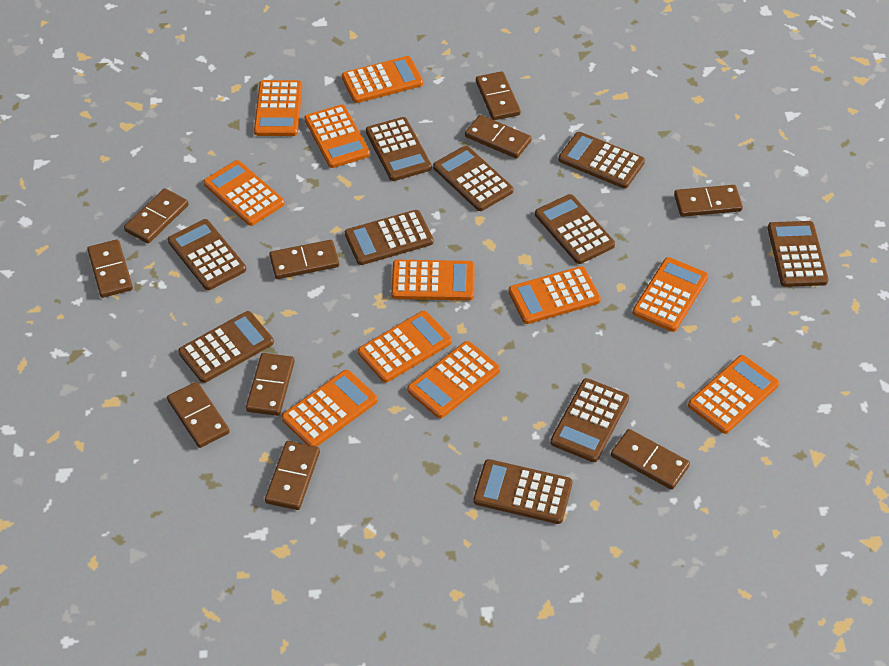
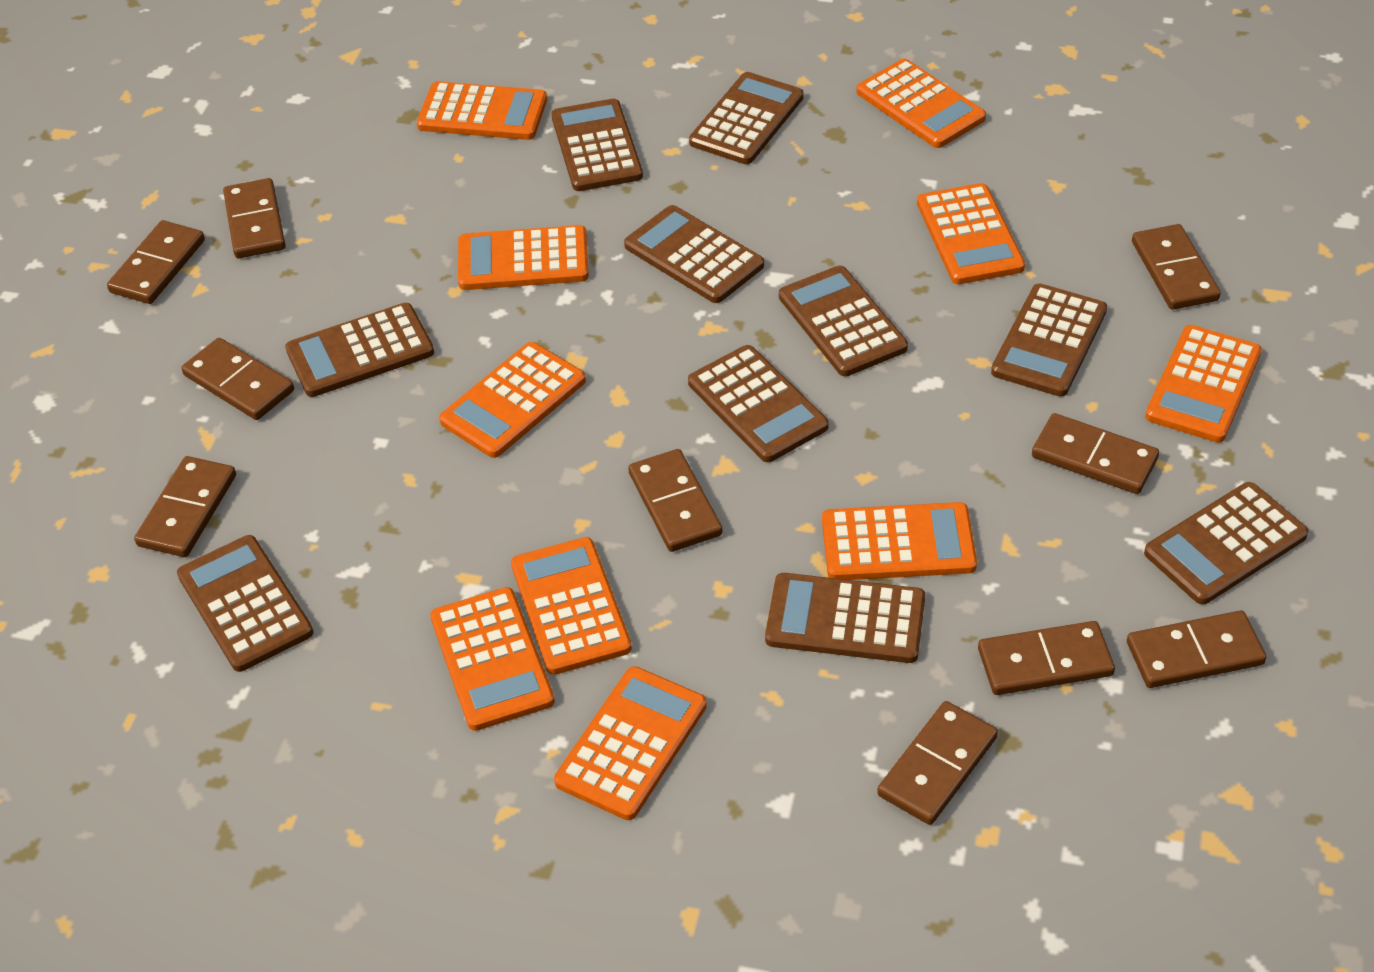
orange calculator: [204,160,285,226] [254,80,302,136] [282,370,378,447] [304,105,370,168] [342,56,423,103] [358,311,452,383] [391,260,475,300] [407,341,500,418] [508,266,601,324] [632,257,708,332] [688,355,779,434] = 11 -> [417,81,547,140] [430,587,555,731] [439,342,586,458] [458,225,589,290] [511,537,632,675] [554,666,707,820] [822,502,977,580] [856,59,986,148] [917,183,1025,284] [1145,325,1262,443] = 10

